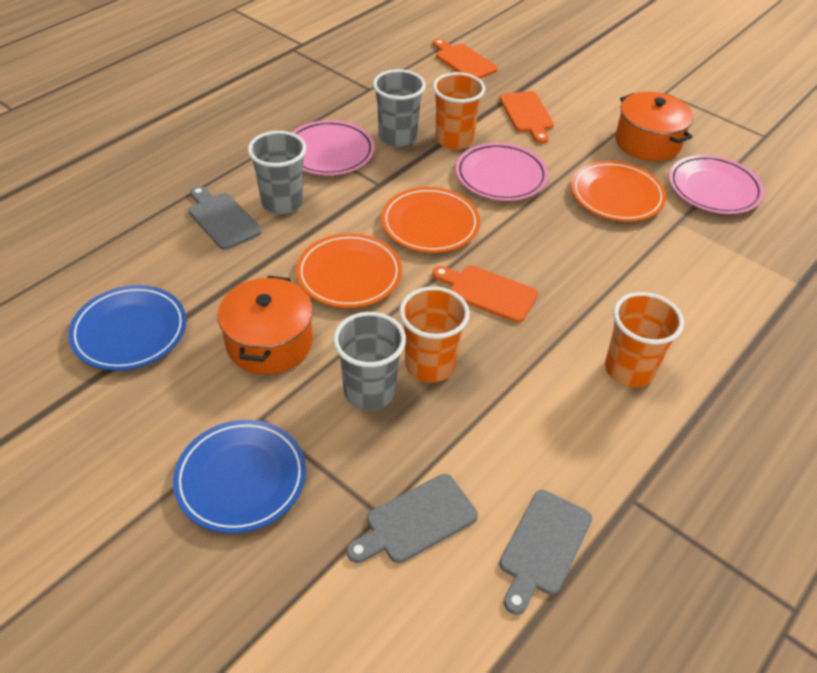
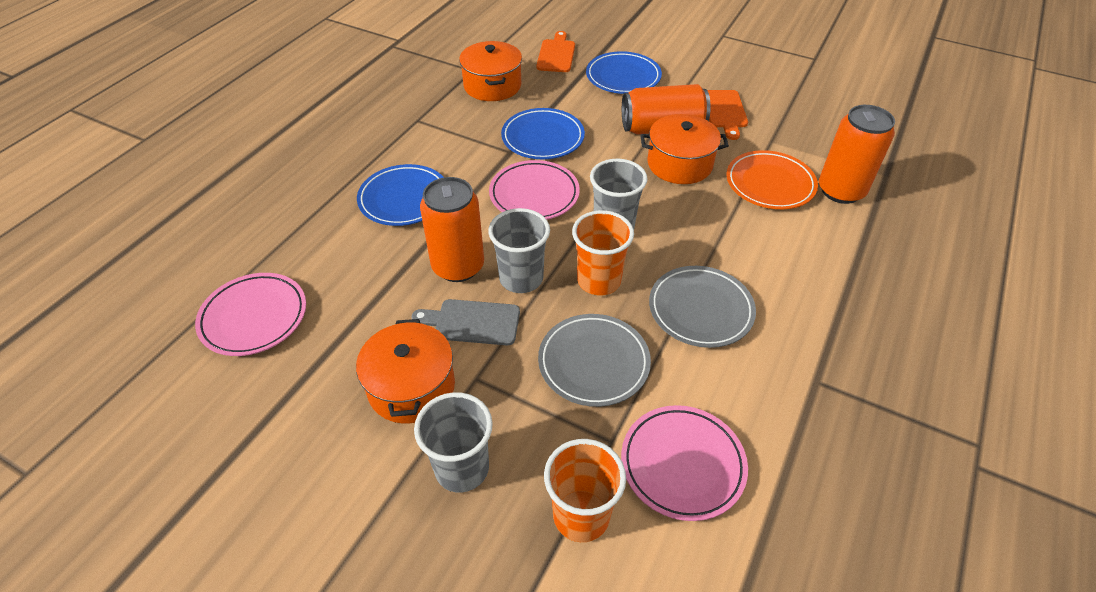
blue plate: [68,285,186,371] [173,420,306,533] = 2 -> [357,164,444,226] [501,108,585,159] [586,51,662,94] = 3
grey cutting board: [189,186,262,250] [347,474,478,563] [499,490,592,615] = 3 -> [412,299,520,345] = 1
grey plate: none = 0 -> [538,314,651,407] [649,266,756,348] = 2
orange can: none = 0 -> [420,177,484,282] [622,84,711,134] [819,105,895,204] = 3
orange cup: [399,286,470,382] [433,72,486,150] [605,292,684,387] = 3 -> [544,439,626,542] [572,210,634,296] = 2
orange cutting board: [432,265,538,323] [433,39,498,79] [499,91,554,144] = 3 -> [536,31,575,72] [707,90,748,140] = 2
orange plate: [296,233,402,308] [381,187,480,253] [571,161,666,222] = 3 -> [727,150,818,209] = 1
orange pot: [218,276,313,375] [615,92,693,161] = 2 -> [356,319,455,423] [459,41,522,101] [640,114,729,184] = 3

